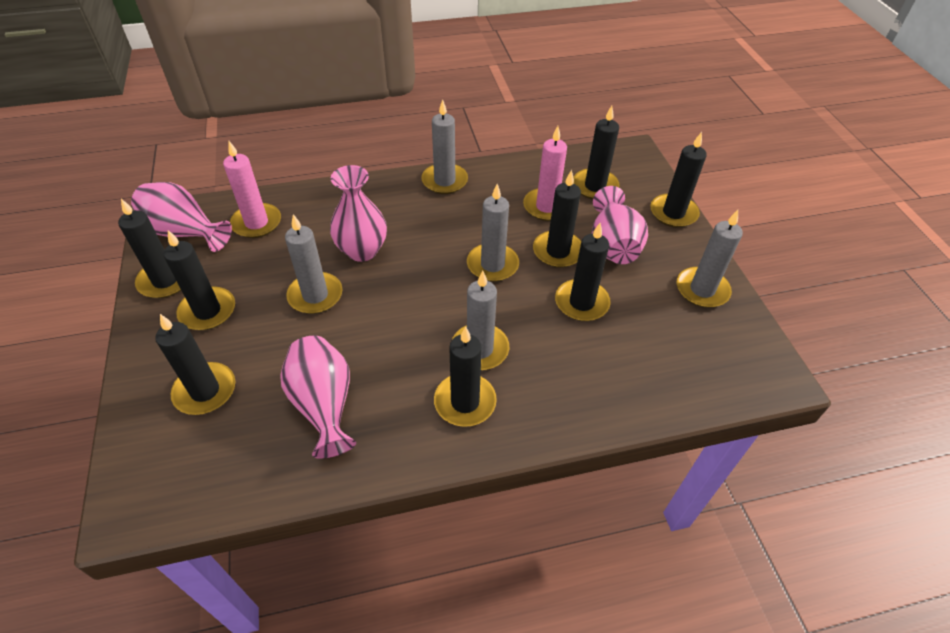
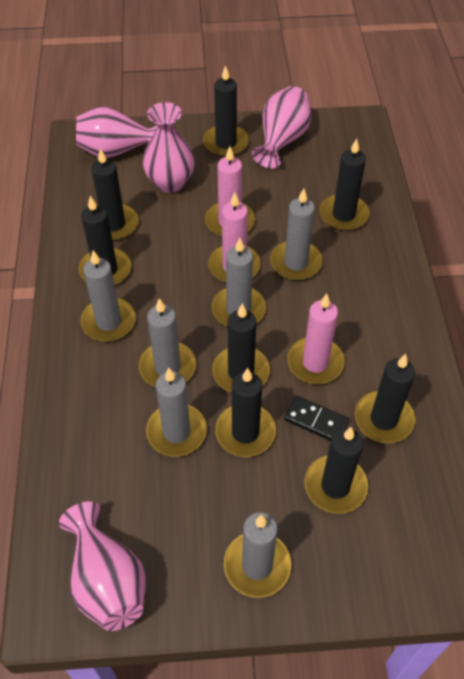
black domino: none = 0 -> [284,396,349,441] = 1
grey candle: [285,214,343,314] [421,100,468,194] [452,271,509,370] [467,184,519,282] [677,210,743,308] = 5 -> [80,250,136,341] [139,298,196,387] [146,368,207,457] [212,238,266,327] [224,512,291,598] [270,189,323,280] = 6
pink candle: [223,141,281,238] [523,126,567,221] = 2 -> [205,146,255,237] [208,192,261,283] [287,293,345,384] = 3

